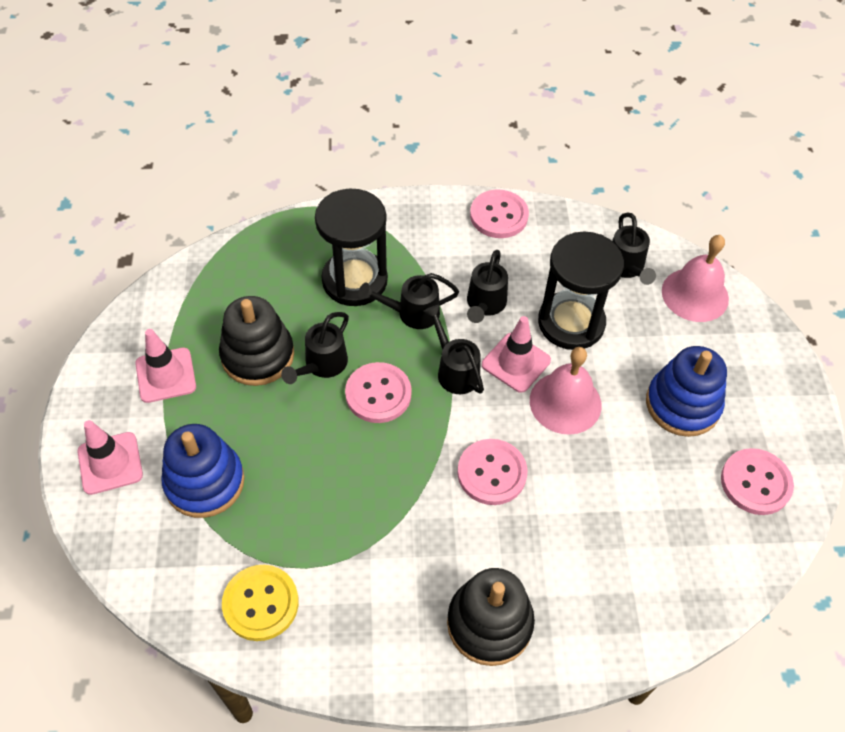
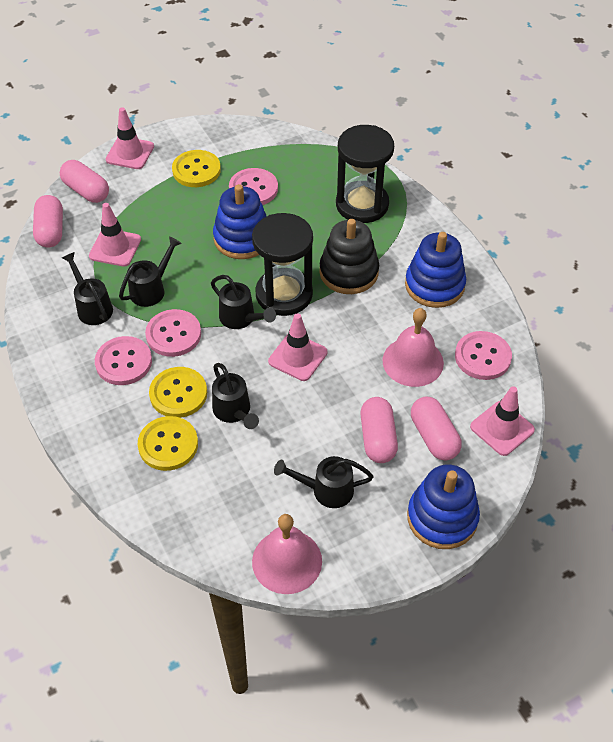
black stacking toy: [219,296,294,386] [447,568,535,666] = 2 -> [320,219,379,294] = 1
blue stacking toy: [161,424,245,518] [646,346,727,437] = 2 -> [213,184,267,259] [405,232,466,308] [407,464,480,549] = 3
pink capsule: none = 0 -> [33,195,63,248] [60,160,109,203] [360,397,398,463] [411,397,462,461] = 4
pink traffic cone: [78,420,143,495] [135,329,196,403] [482,316,551,393] = 3 -> [89,203,141,267] [106,107,154,169] [268,313,327,381] [470,386,535,456] = 4
yellow button: [222,565,299,641] = 1 -> [138,416,198,471] [149,367,207,418] [172,150,221,187] = 3

